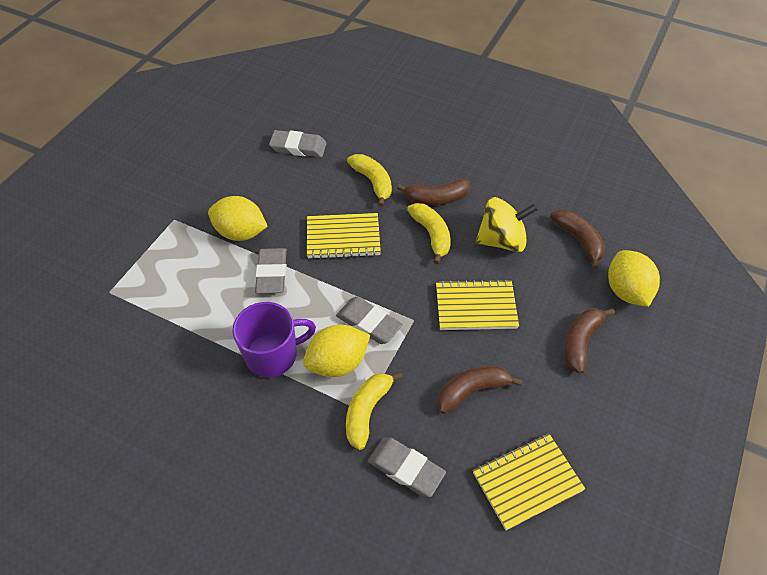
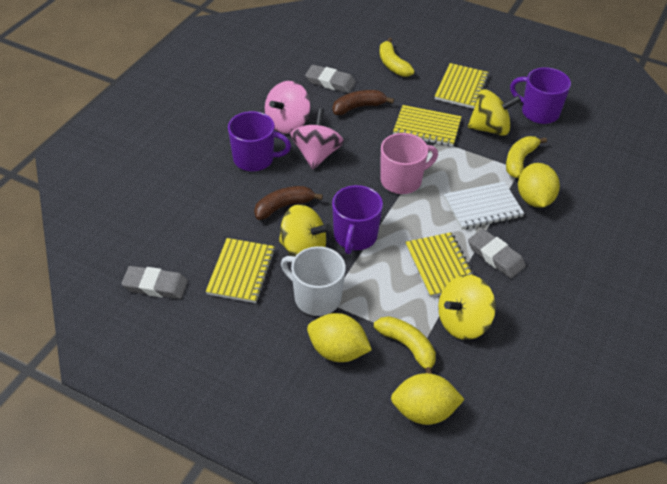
brown banana: [397,179,471,205] [437,366,523,414] [550,209,605,269] [564,308,615,374] = 4 -> [254,186,323,220] [333,90,394,115] = 2
grey eraser: [255,248,287,294] [269,130,327,157] [336,297,403,344] [368,437,446,497] = 4 -> [121,266,188,299] [305,65,356,93] [468,229,526,278] = 3
pink mug: none = 0 -> [380,133,438,194] = 1
pink spinning top: none = 0 -> [265,81,311,134] [290,108,344,169] = 2
purple mug: [232,302,316,377] = 1 -> [228,111,291,171] [332,185,383,254] [510,67,571,124] = 3
white mug: none = 0 -> [281,246,346,316] = 1
white notebook: none = 0 -> [444,182,524,230] = 1
yellow notebook: [307,213,381,259] [436,279,519,330] [473,434,585,530] = 3 -> [206,238,275,303] [393,105,461,147] [405,232,475,297] [435,63,489,109] = 4
yellow spinning top: [476,197,538,252] = 1 -> [279,204,331,256] [438,275,496,340] [468,89,521,136] = 3

